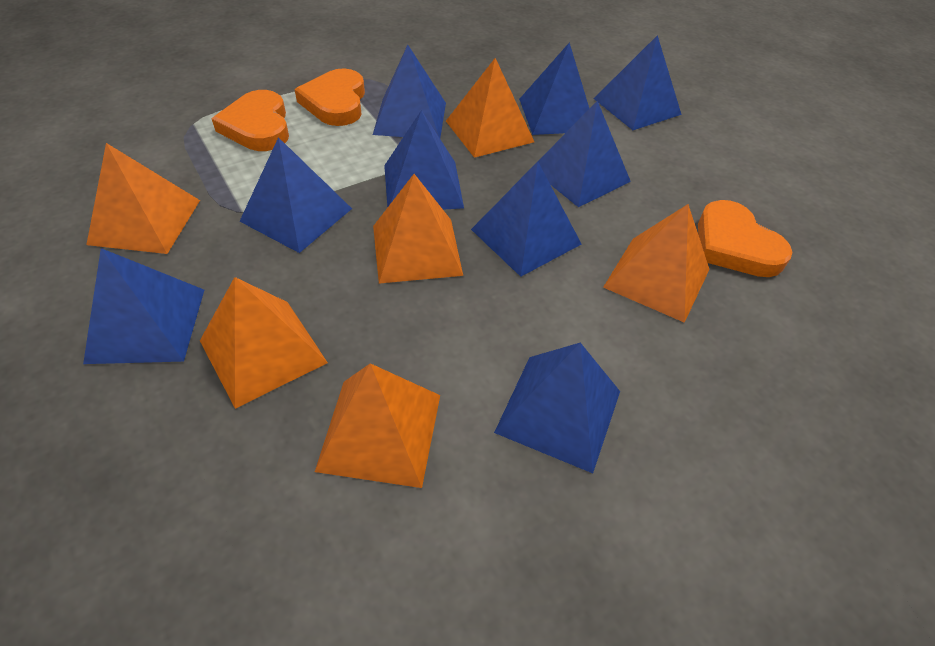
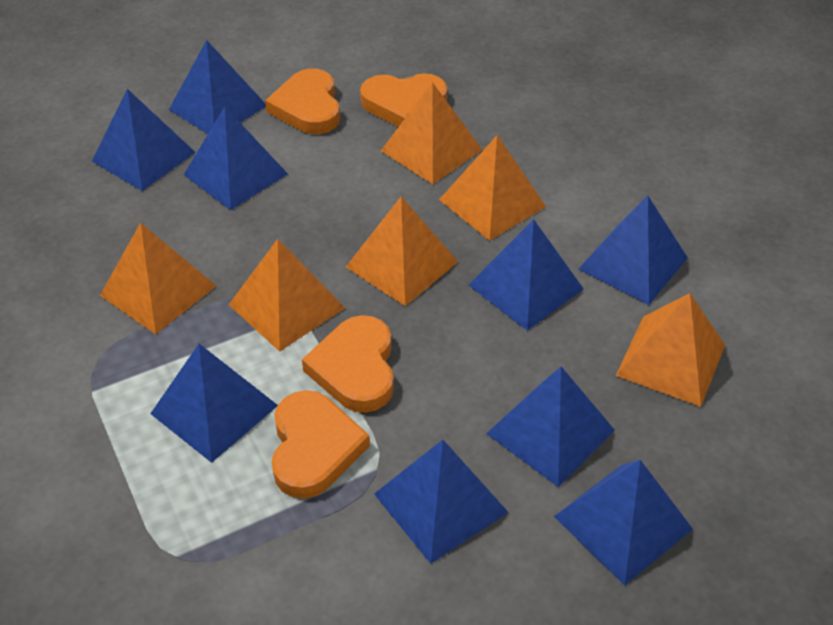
orange heart: [212,90,289,151] [294,68,365,126] [698,200,792,277] = 3 -> [265,69,340,134] [271,390,370,499] [302,315,394,413] [360,73,447,127] = 4

